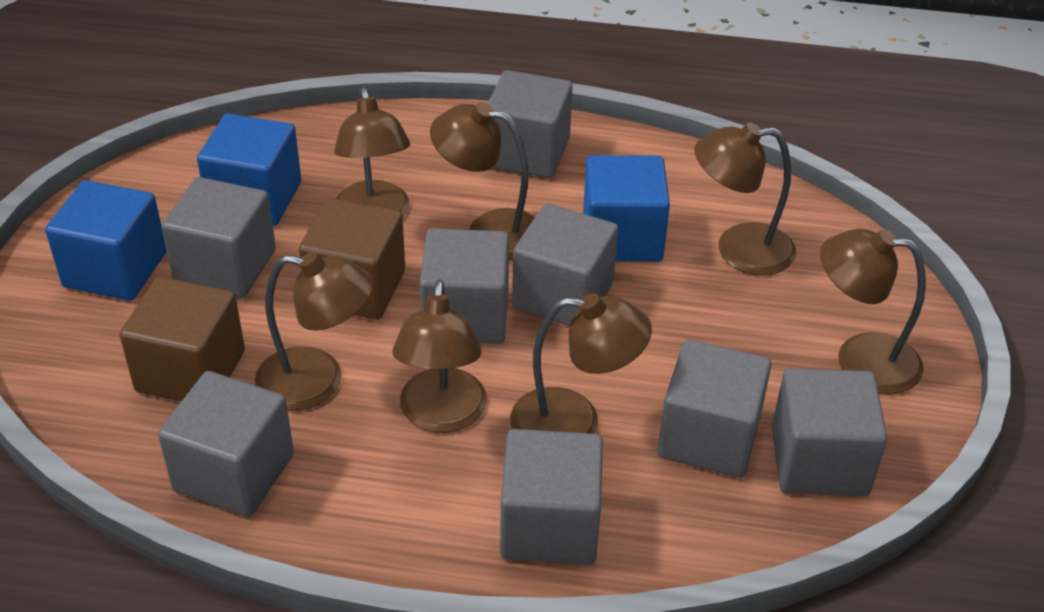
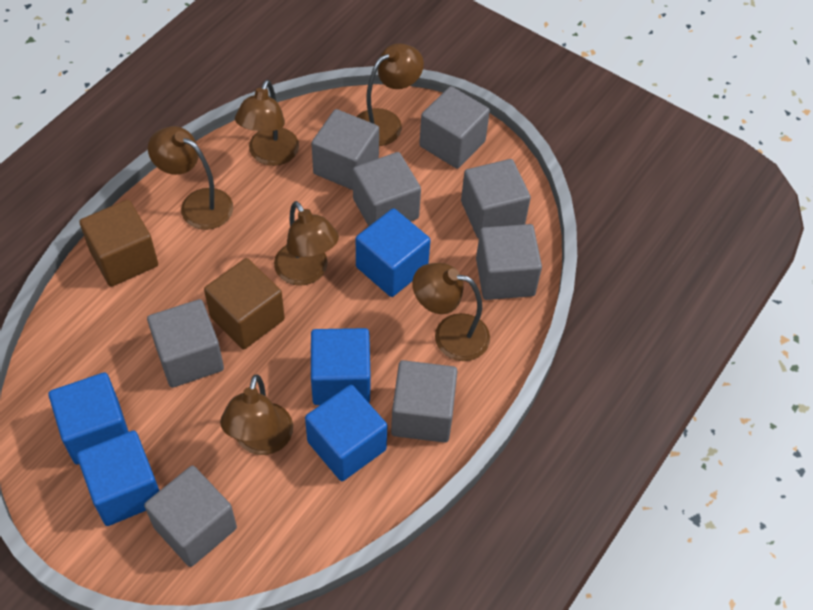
blue cube: [45,180,166,301] [197,113,301,226] [583,155,670,262] = 3 -> [48,372,129,465] [77,431,160,526] [305,385,388,481] [311,328,371,405] [356,208,431,297] = 5
brown lamp: [255,252,374,410] [334,87,410,217] [393,279,487,433] [430,103,535,260] [510,293,652,434] [694,123,796,275] [820,229,926,395] = 7 -> [148,126,233,230] [220,375,293,455] [235,80,299,166] [274,201,339,286] [357,43,424,146] [412,263,490,361] = 6

